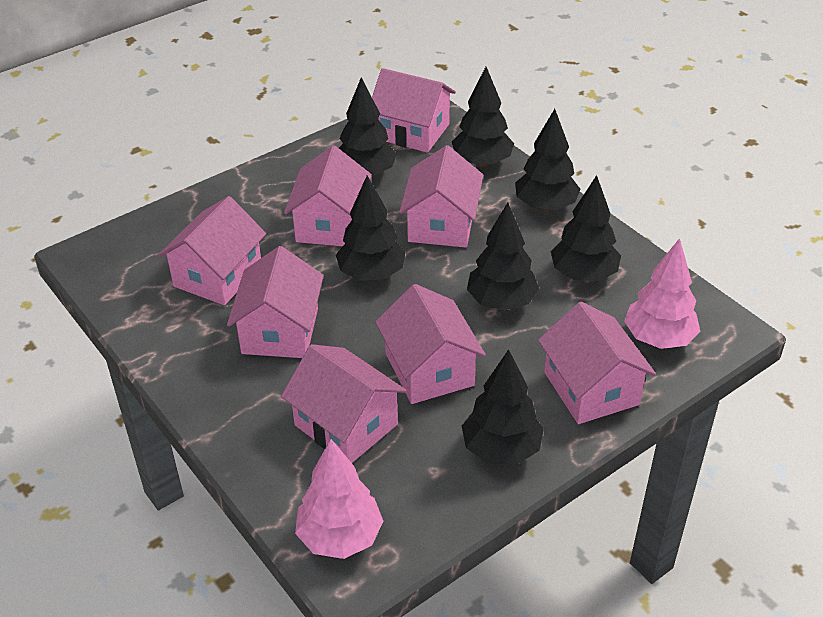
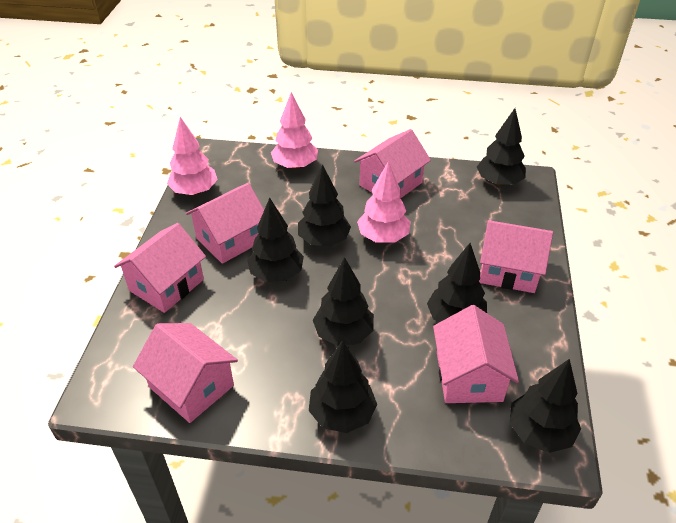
pink house: [158,196,266,305] [227,246,324,358] [281,344,407,463] [284,146,372,246] [372,68,456,153] [375,284,486,404] [399,145,483,248] [538,302,656,424] = 8 -> [114,223,206,313] [133,323,238,423] [186,183,264,264] [354,129,431,199] [433,305,519,403] [479,220,553,293] = 6
pink tree: [295,439,383,559] [624,238,700,349] = 2 -> [167,117,218,196] [271,92,318,170] [357,161,411,243] = 3

